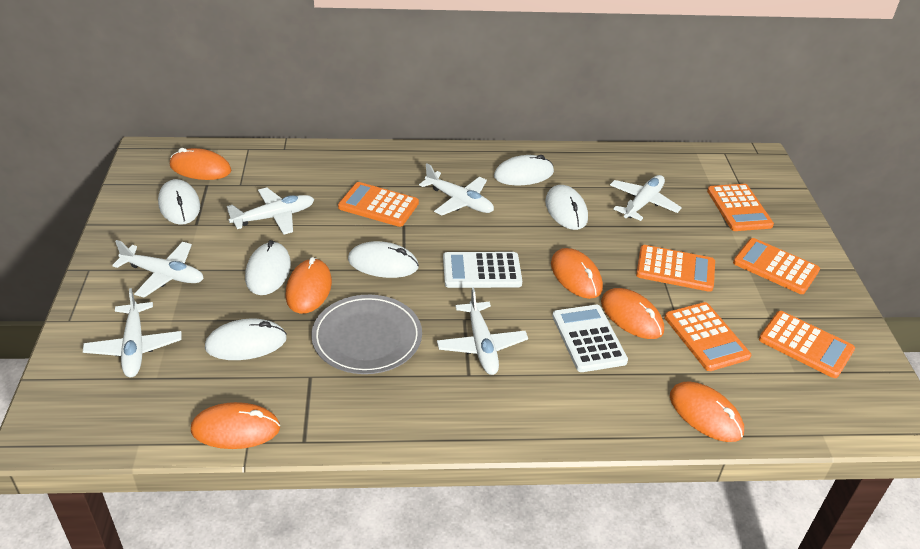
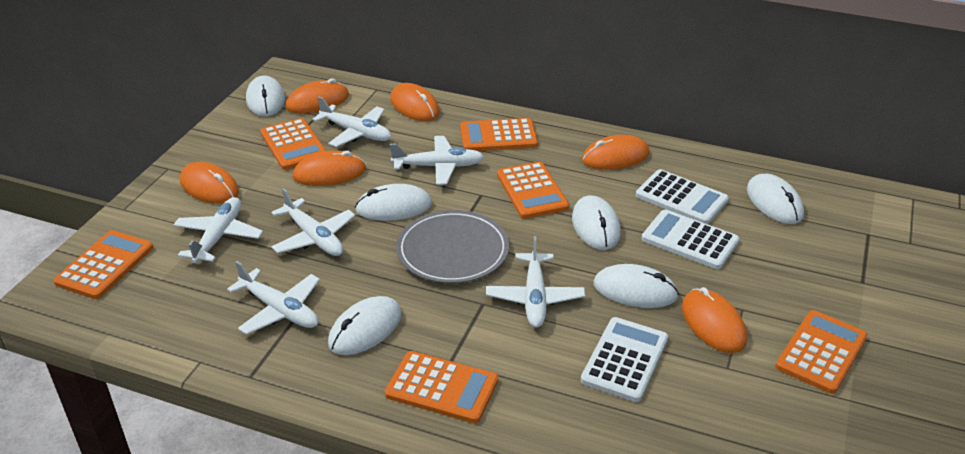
white calculator: [443,252,522,288] [552,305,628,372] = 2 -> [581,317,668,402] [636,169,729,224] [642,209,739,269] = 3

